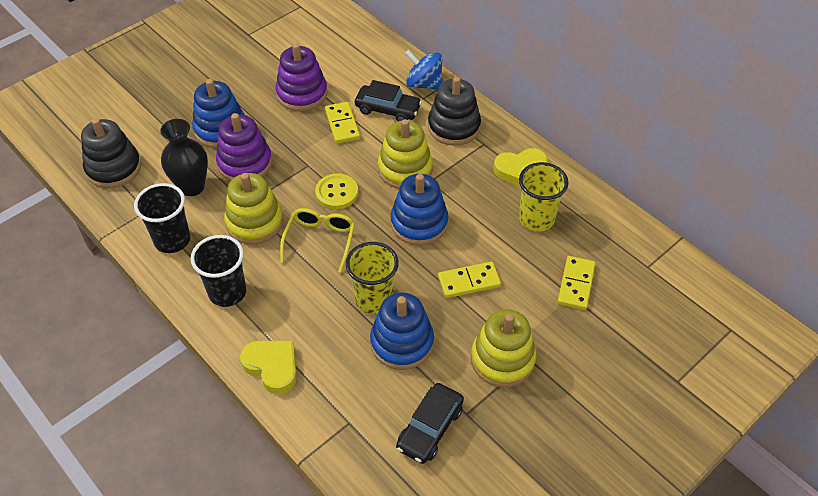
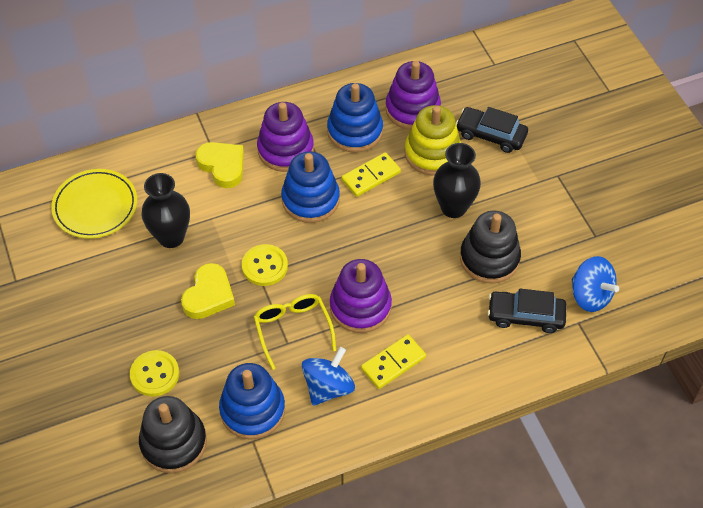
black cup: [134,183,190,253] [190,235,246,307] = 2 -> none = 0
black vase: [160,119,208,196] = 1 -> [141,173,190,248] [433,143,481,218] = 2
blue spinning top: [405,50,443,90] = 1 -> [302,347,355,406] [571,256,619,312] = 2
purple stacking toy: [216,113,272,181] [276,43,328,111] = 2 -> [257,102,314,172] [330,259,392,333] [385,61,441,130] = 3
yellow button: [315,174,358,209] = 1 -> [130,350,179,397] [242,244,288,286] = 2
yellow cup: [346,242,399,314] [519,162,569,231] = 2 -> none = 0
yellow domino: [325,102,360,144] [438,262,501,298] [557,256,596,310] = 3 -> [341,152,401,197] [361,335,426,389] = 2
yellow plate: none = 0 -> [51,169,137,239] = 1
yellow stacking toy: [224,173,284,245] [378,119,433,189] [471,309,536,387] = 3 -> [405,105,461,175] = 1

